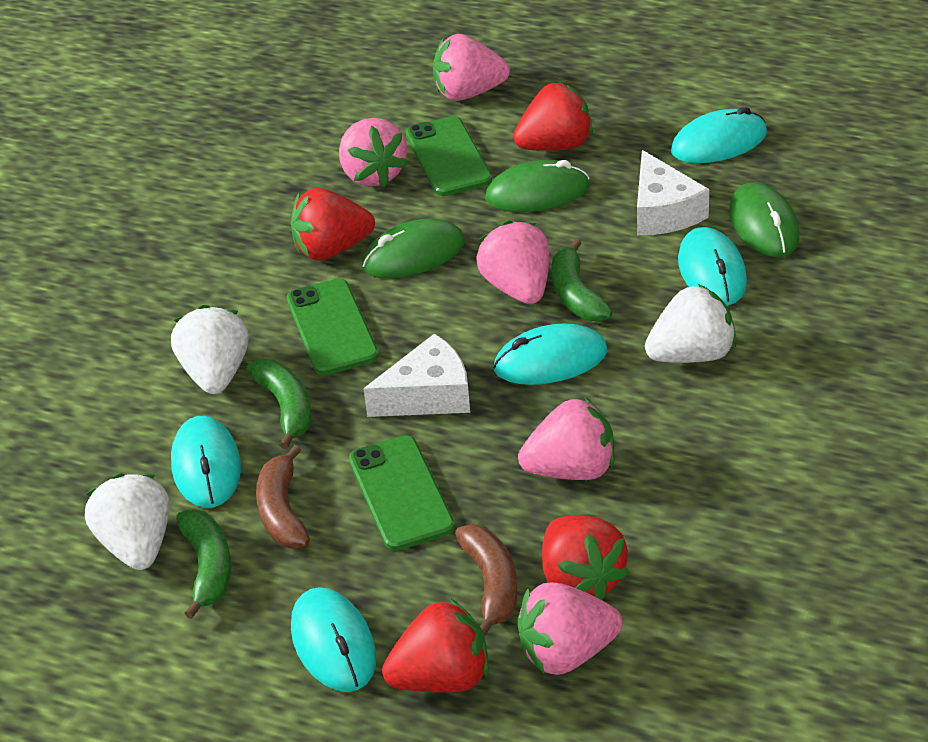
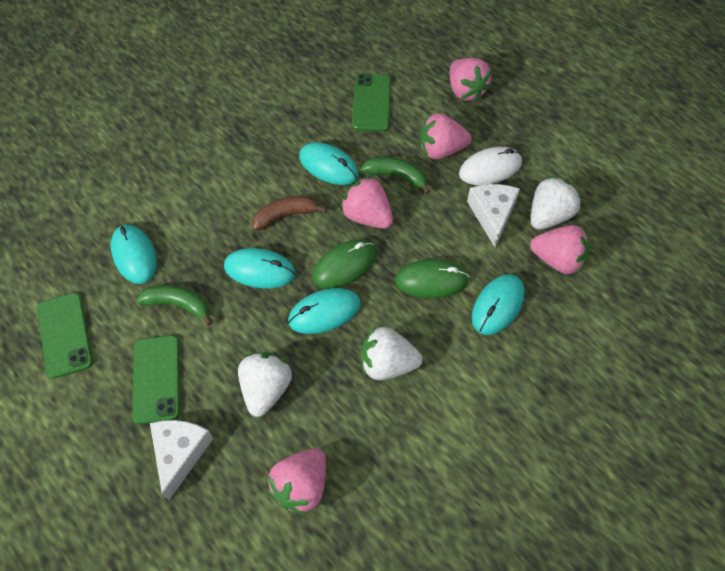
brown banana: [256,445,310,549] [455,524,517,637] = 2 -> [252,196,327,231] = 1
green banana: [176,509,231,619] [246,359,311,449] [552,239,613,322] = 3 -> [136,285,212,326] [361,157,431,194] = 2
green mouse: [362,218,465,278] [485,160,590,212] [729,182,800,257] = 3 -> [312,240,376,289] [395,259,469,299] = 2
red strawberry: [291,188,375,261] [382,598,488,693] [513,82,593,151] [542,515,630,600] = 4 -> none = 0
white mouse: none = 0 -> [459,147,522,185] = 1

